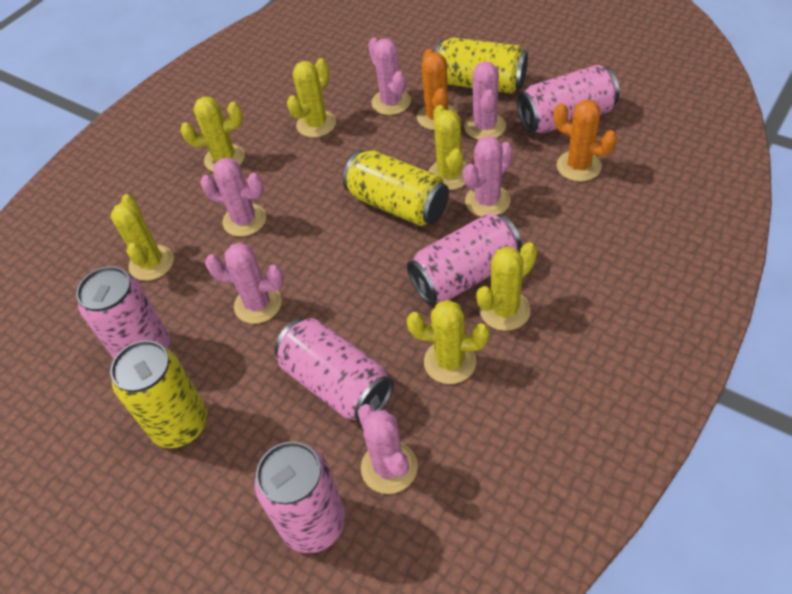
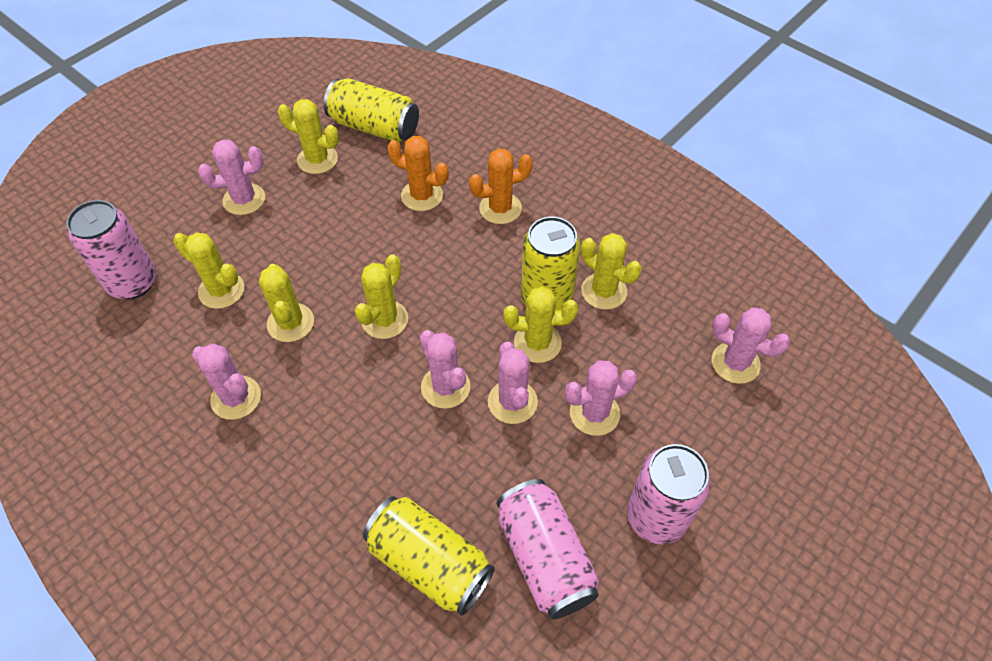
pink can: [76,266,170,359] [255,441,345,553] [275,318,394,423] [407,213,522,305] [517,65,620,133] = 5 -> [66,200,156,299] [497,479,600,619] [627,444,710,544] = 3

